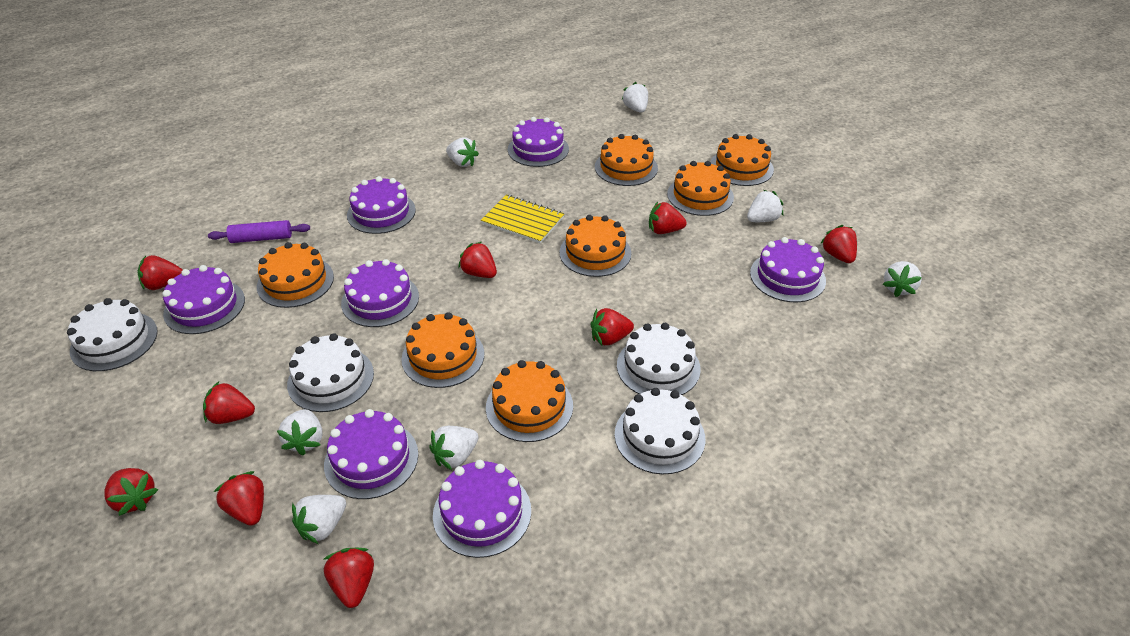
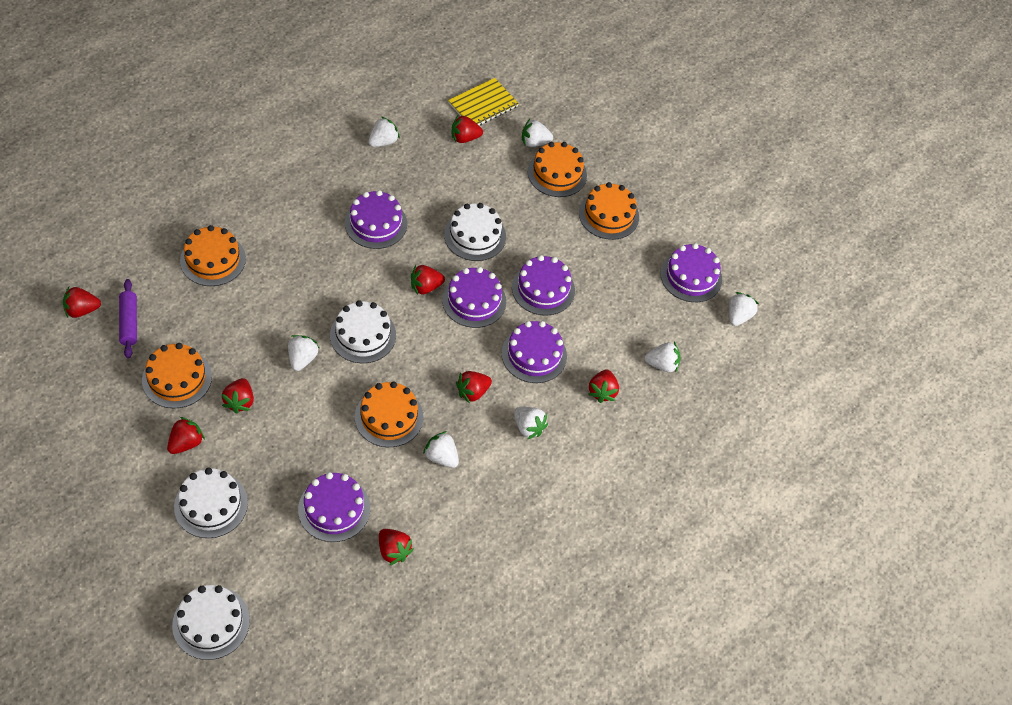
orange cake: [257,242,334,308] [401,312,484,388] [486,360,573,442] [559,215,631,277] [595,134,658,186] [667,161,734,216] [710,134,774,186] = 7 -> [142,343,212,408] [180,225,246,286] [355,381,423,447] [528,142,587,197] [579,182,639,240] = 5
purple cake: [162,265,245,334] [324,409,418,499] [341,259,419,327] [347,176,416,234] [433,460,531,558] [508,117,569,167] [750,237,826,302] = 7 -> [298,472,370,542] [345,190,407,249] [442,267,506,328] [502,321,567,383] [512,255,575,316] [660,243,722,302] = 6
red strawberry: [104,468,158,516] [138,255,182,290] [203,381,255,424] [214,471,264,526] [324,548,374,608] [458,242,497,278] [591,308,634,345] [649,202,687,234] [820,225,857,263] = 9 -> [63,287,101,318] [167,417,205,454] [222,378,254,414] [379,529,414,565] [411,265,445,295] [451,115,483,143] [456,371,492,403] [588,369,619,403] = 8

